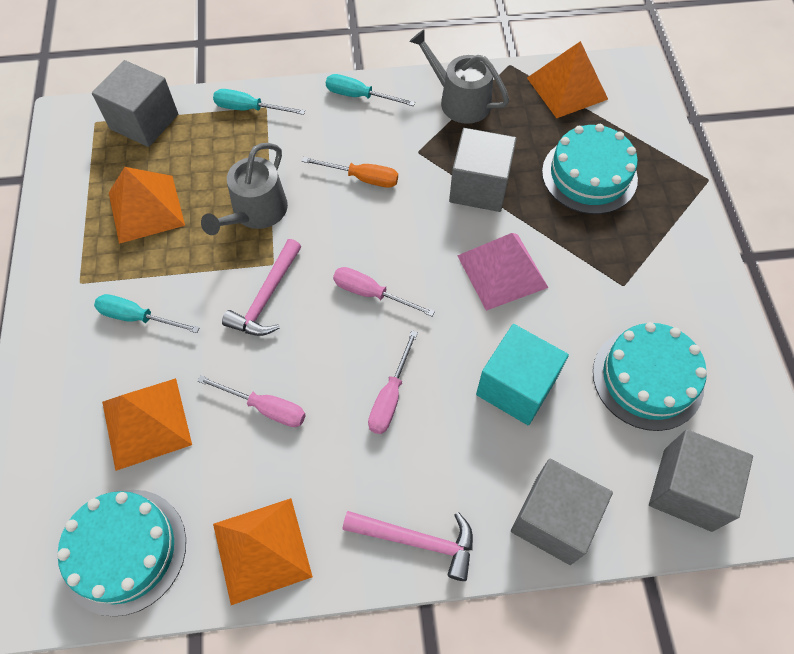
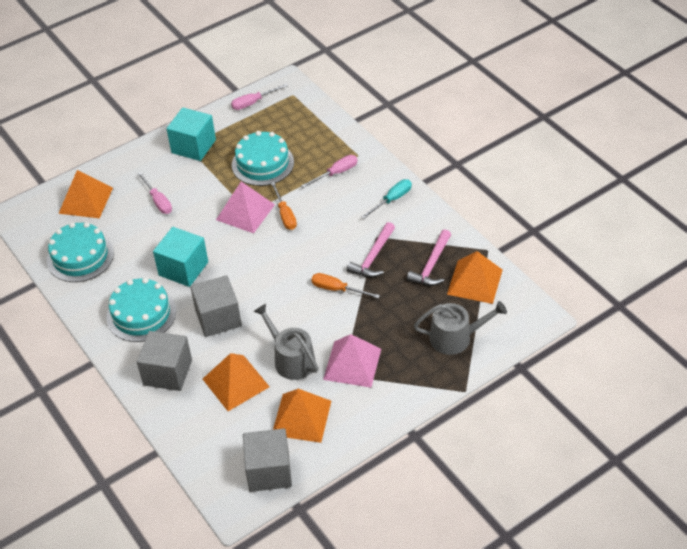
grey cube: [92,60,178,147] [449,128,517,212] [511,459,613,565] [649,429,753,532] = 4 -> [137,331,192,391] [190,275,242,337] [243,428,292,492] = 3
orange screwdriver: [302,157,398,188] = 1 -> [271,182,297,230] [311,273,380,299] = 2
pink pyramid: [457,233,549,311] = 1 -> [216,182,275,233] [323,334,381,388] = 2
turquoise cube: [476,324,569,425] = 1 -> [153,227,208,287] [167,107,216,161] = 2
turquoise screwdriver: [94,294,200,333] [213,89,305,115] [326,74,415,106] = 3 -> [361,179,412,219] = 1

